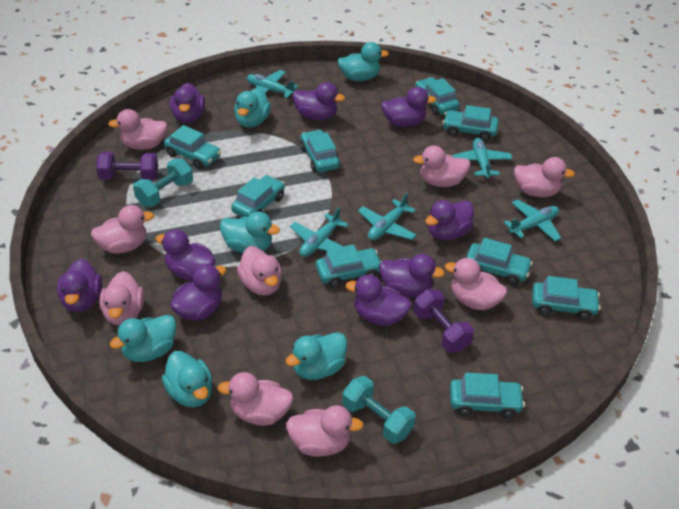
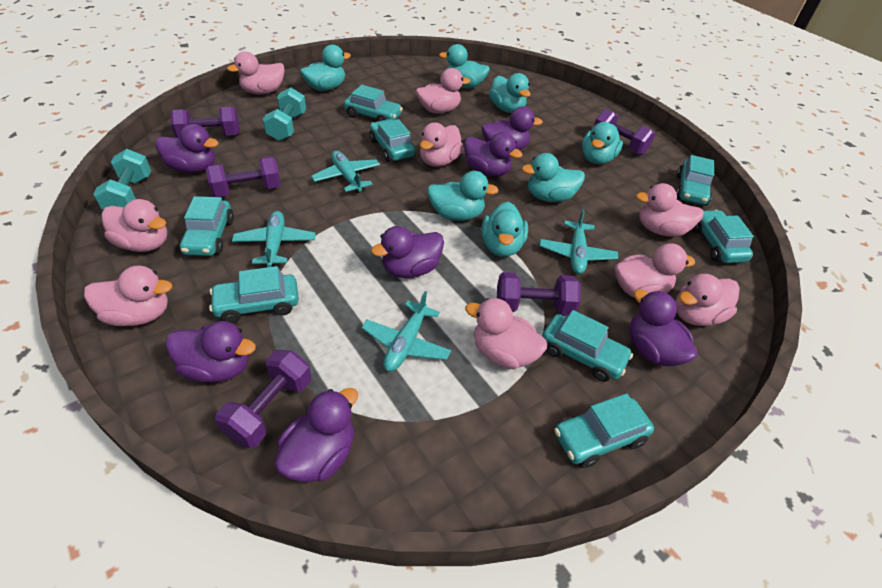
purple duck: [57,259,102,312] [156,229,216,280] [170,83,205,123] [170,264,226,321] [293,82,345,120] [345,275,411,326] [379,254,445,297] [381,87,436,127] [425,200,474,240] = 9 -> [156,124,219,173] [166,321,256,382] [275,388,358,482] [371,226,444,278] [464,132,523,177] [482,106,543,150] [629,289,697,366] = 7
purple dumbbell: [96,152,158,181] [413,289,474,352] = 2 -> [170,107,240,138] [206,157,281,197] [215,350,311,448] [497,272,581,315] [594,109,655,155] = 5
turquoise car: [164,125,221,169] [231,175,285,217] [300,129,340,172] [316,244,382,288] [415,77,460,116] [442,105,499,141] [450,373,525,419] [466,238,533,285] [532,276,601,320] = 9 -> [180,196,234,256] [209,266,299,323] [344,85,403,122] [370,119,415,162] [542,310,633,382] [554,393,654,468] [676,155,714,206] [693,210,754,263] = 8
turquoise duck: [110,315,176,362] [162,351,213,407] [220,212,280,253] [234,88,271,128] [285,332,347,380] [337,42,389,81] = 6 -> [300,44,351,91] [427,171,499,221] [439,44,490,88] [481,202,528,257] [489,73,531,113] [522,153,585,202] [582,122,623,164] = 7
turquoise plane: [247,70,298,98] [290,207,349,257] [358,193,416,240] [451,138,512,179] [504,199,561,241] = 5 -> [232,211,316,267] [311,151,380,193] [361,291,451,371] [540,209,618,274] = 4

